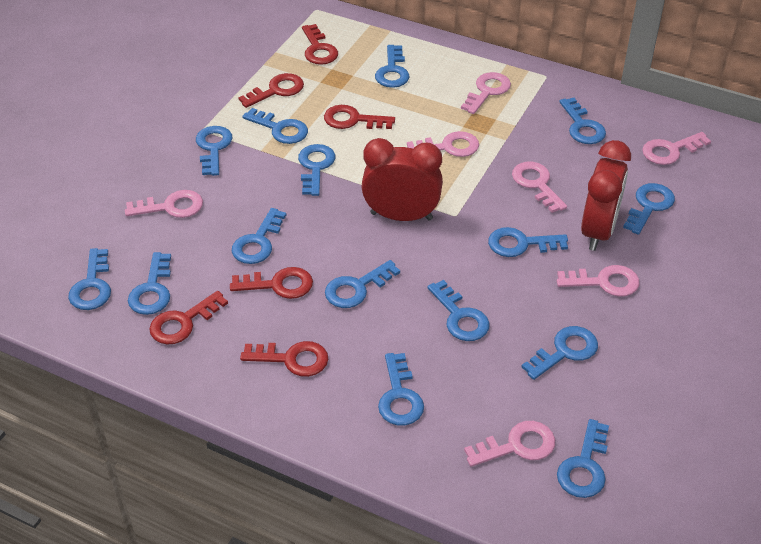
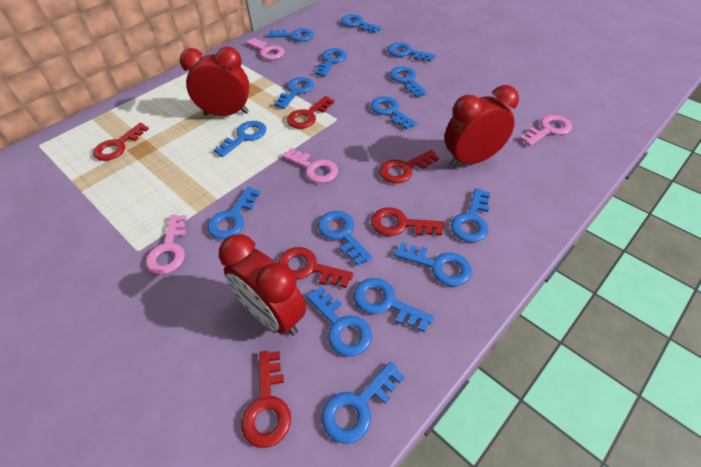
pink key: [125,190,203,218] [407,131,479,157] [461,72,511,114] [464,421,555,467] [512,162,567,213] [557,265,639,297] [642,132,711,165] = 7 -> [145,215,186,275] [246,38,285,60] [282,148,338,183] [520,115,572,146] = 4
red clock: [361,138,443,221] [581,140,631,251] = 2 -> [180,46,249,116] [219,234,306,335] [445,85,519,167] = 3

